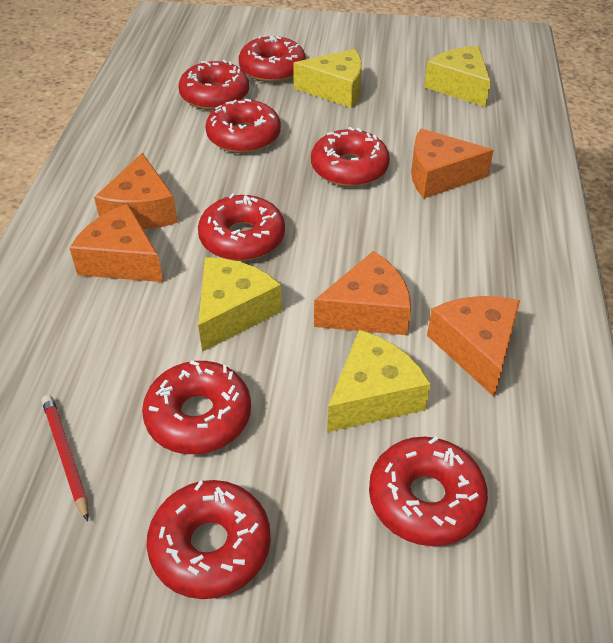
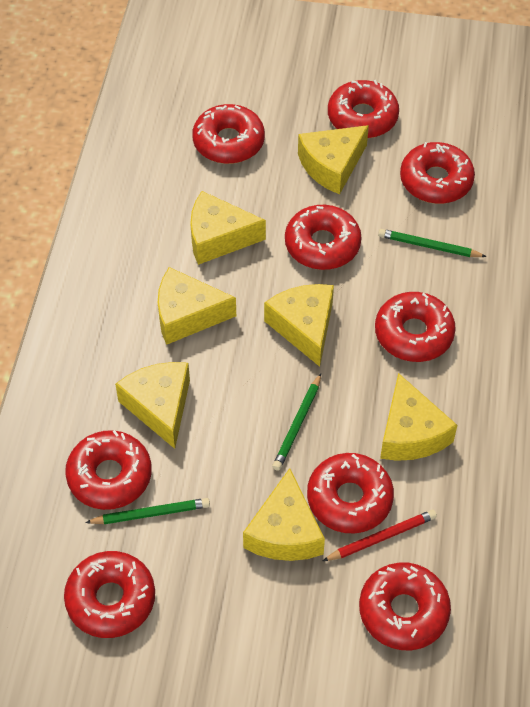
green pencil: none = 0 -> [85,498,210,524] [272,373,321,471] [378,229,487,257] = 3
orange cheese: [69,204,163,282] [94,153,178,229] [314,251,411,335] [411,128,494,199] [427,296,520,397] = 5 -> none = 0
red donut: [142,360,251,454] [146,480,271,599] [179,60,249,110] [198,193,285,261] [205,98,281,153] [239,35,306,82] [311,127,390,187] [369,437,488,546] = 8 -> [64,551,155,638] [65,430,152,510] [192,104,265,164] [285,205,362,270] [307,453,394,534] [328,80,399,138] [359,563,451,650] [375,292,456,362] [400,142,475,204] = 9
yellow cheese: [198,257,282,352] [293,49,362,108] [327,330,431,432] [424,46,491,107] = 4 -> [115,362,190,449] [158,267,236,345] [190,191,266,265] [243,468,325,561] [264,284,334,367] [298,125,369,194] [380,373,457,461] = 7

